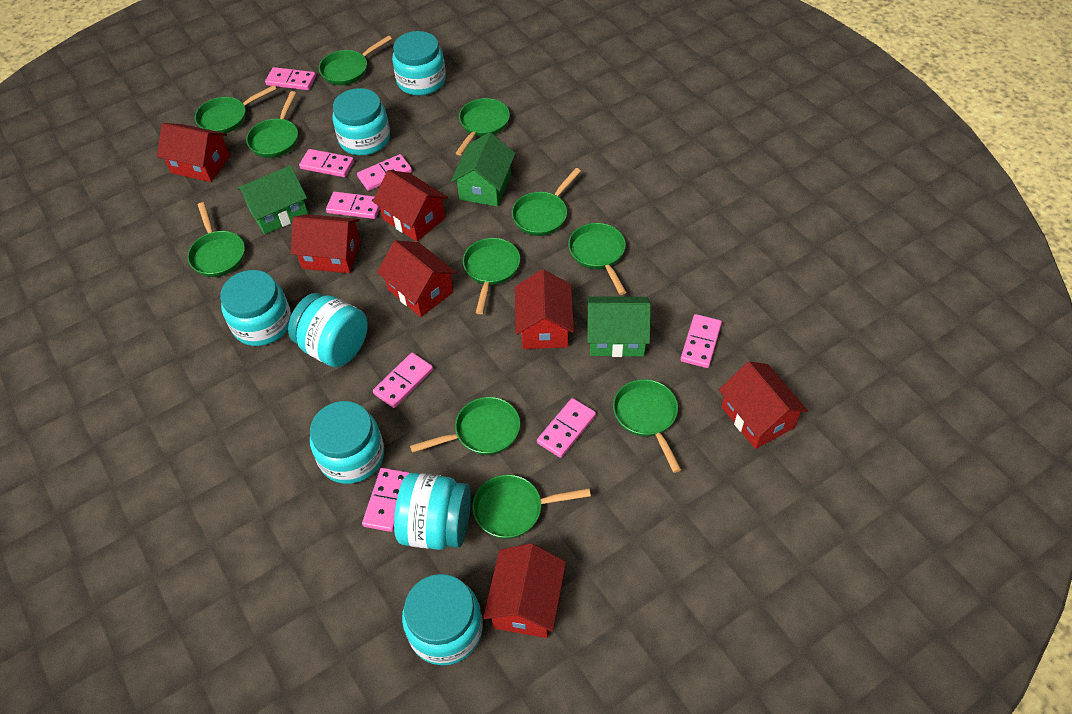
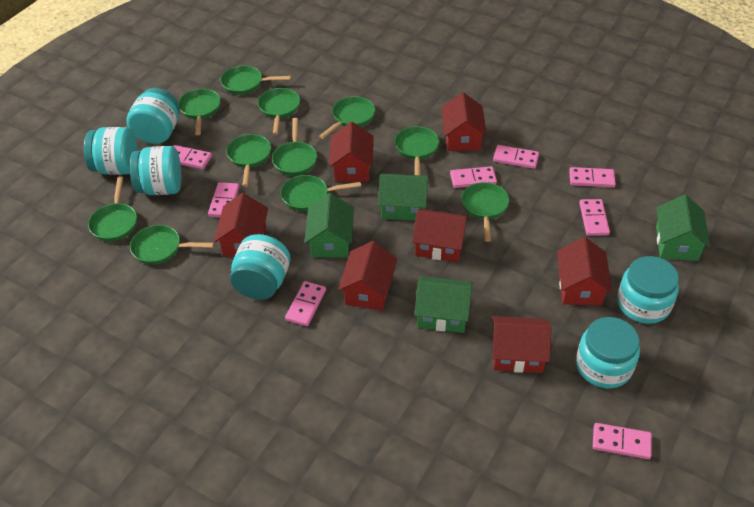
green house: [237,165,308,234] [451,132,515,207] [587,296,651,357] = 3 -> [304,193,354,257] [378,174,429,221] [414,276,472,333] [656,195,710,261] = 4
turquoise jar: [220,270,291,346] [288,293,368,367] [310,401,384,484] [332,88,390,156] [392,31,446,96] [394,473,471,550] [402,574,483,665] = 7 -> [84,127,137,175] [127,88,179,144] [130,146,181,195] [230,234,290,300] [576,317,640,388] [617,256,679,324] = 6

